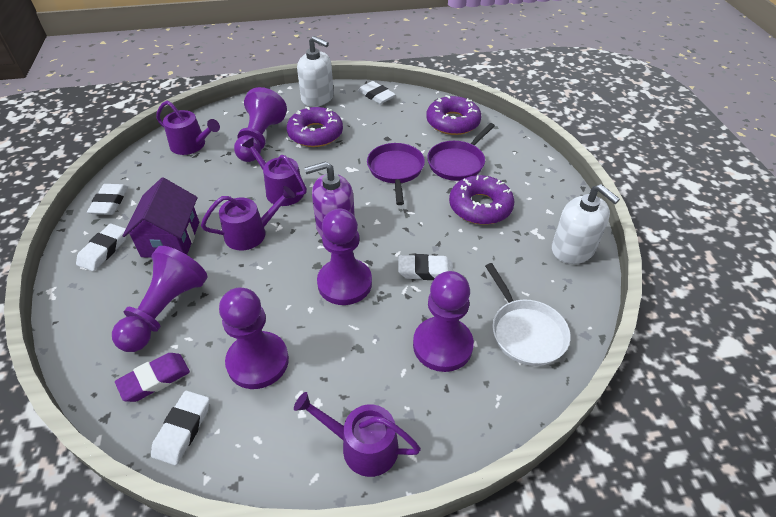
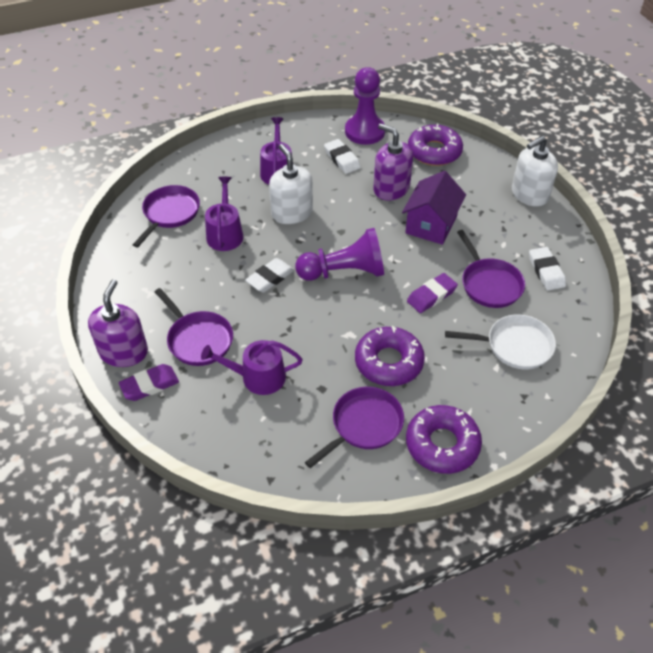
purple eraser: [115,353,190,402] = 1 -> [118,364,179,401] [407,273,458,313] = 2
purple pan: [367,143,425,205] [427,123,495,181] = 2 -> [133,185,200,248] [155,288,233,366] [305,387,404,468] [457,230,525,308] = 4
purple pawn: [112,246,208,352] [219,287,289,389] [234,87,287,162] [317,209,372,305] [413,271,474,372] = 5 -> [295,228,384,281] [345,67,385,145] = 2
purple soap dispenser: [304,161,355,237] = 1 -> [88,279,148,367] [374,123,413,201] = 2
purple watering can: [156,101,220,155] [201,186,295,250] [242,138,307,206] [294,392,421,477] = 4 -> [201,340,303,395] [205,177,243,251] [260,117,292,185] = 3
white eraser: [76,224,126,271] [87,184,128,215] [151,391,210,466] [358,81,396,104] [398,254,453,280] = 5 -> [245,258,294,292] [324,139,361,174] [529,247,566,291] = 3

